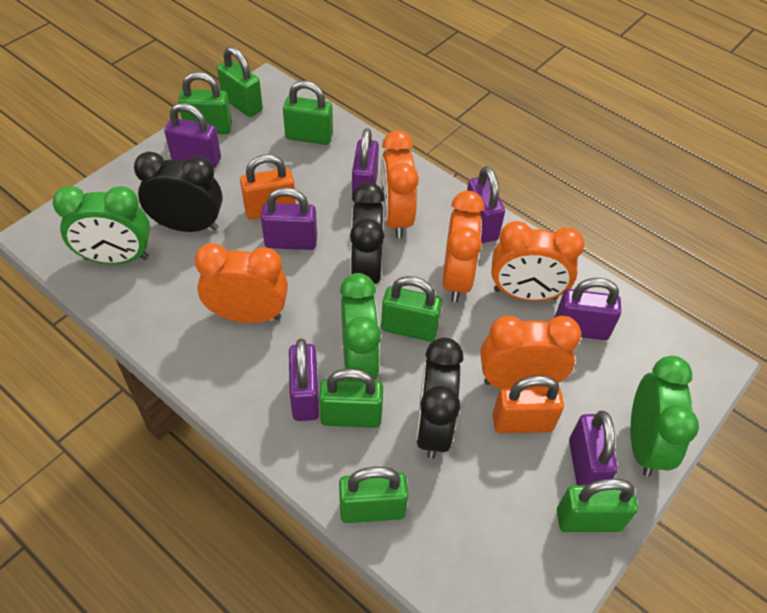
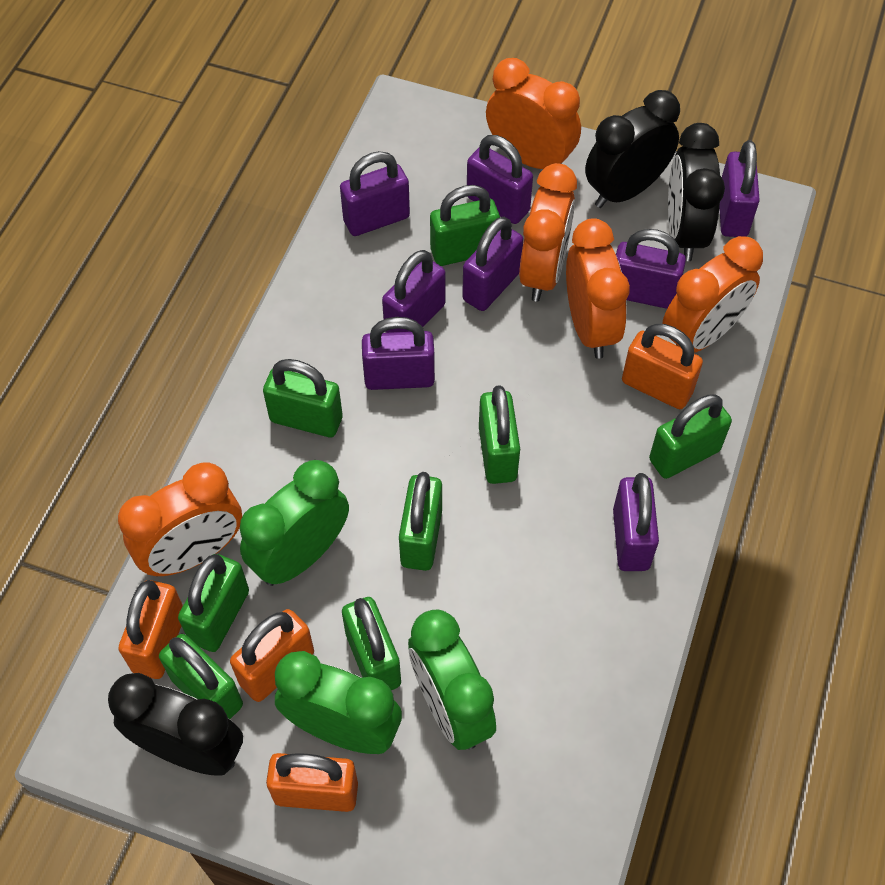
green padlock: [178,72,232,134] [217,46,263,117] [283,81,333,145] [319,369,383,428] [339,467,409,523] [381,276,442,342] [557,478,638,532] = 7 -> [159,634,243,719] [178,554,249,652] [263,359,343,437] [342,597,401,690] [399,472,442,571] [430,185,500,266] [479,385,520,484] [649,394,732,479] = 8
orange padlock: [240,154,296,220] [493,375,564,433] = 2 -> [118,580,183,679] [230,609,314,702] [266,753,358,812] [622,324,703,409] = 4
purple padlock: [164,103,221,169] [261,187,317,250] [289,339,319,421] [352,128,379,203] [467,166,505,243] [554,278,621,340] [569,411,618,485] = 7 -> [340,151,410,236] [362,317,435,390] [382,250,446,333] [462,217,523,311] [467,135,533,224] [613,473,659,571] [616,229,686,309] [719,140,760,237] = 8

